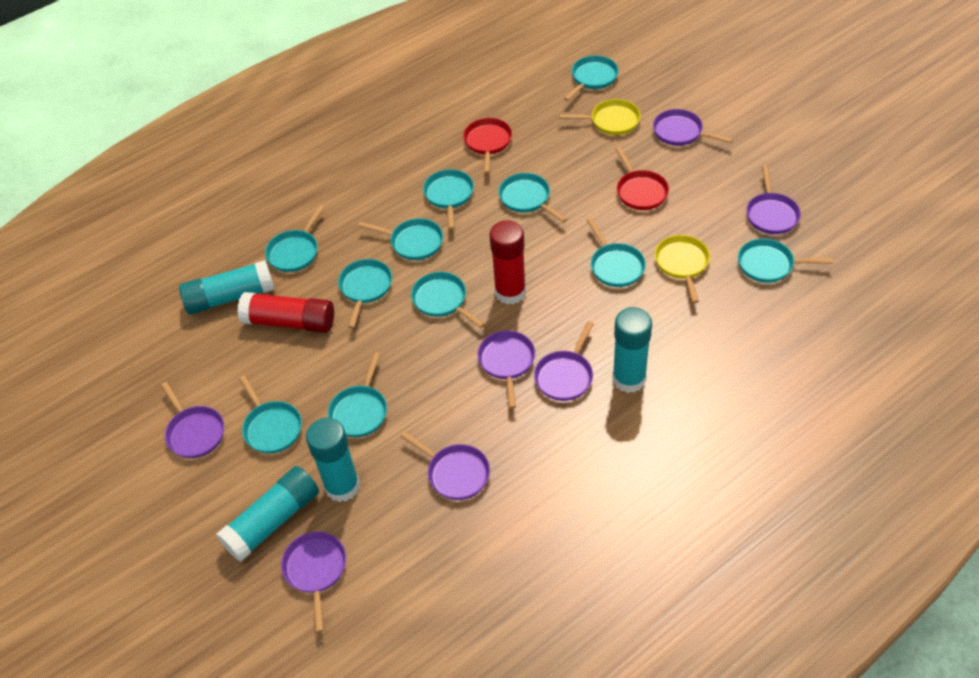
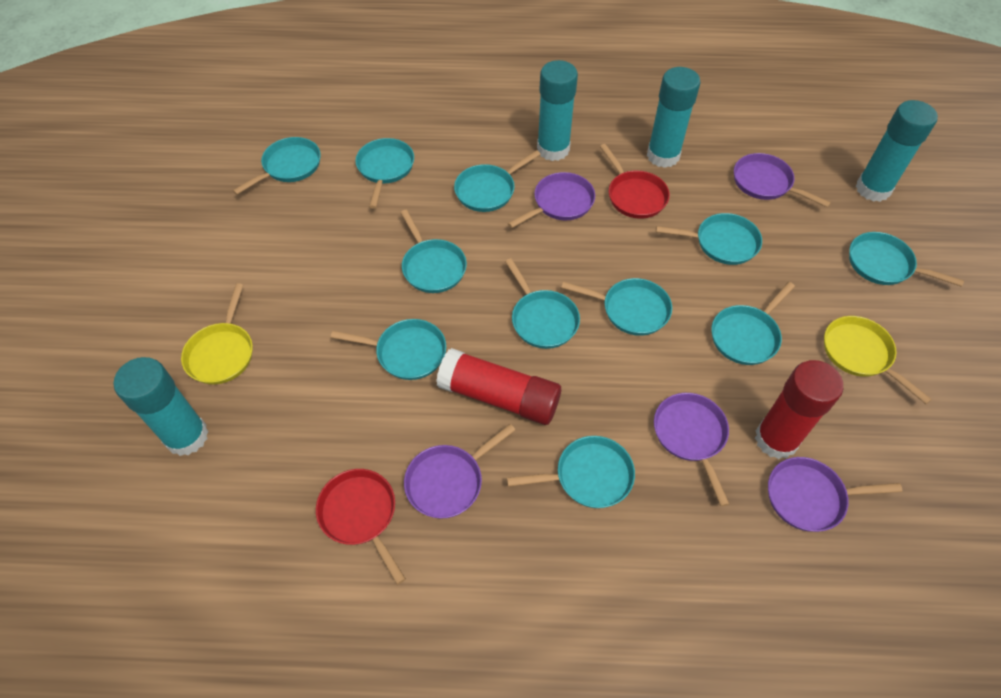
purple pan: [160,382,224,458] [281,532,346,632] [400,431,490,500] [478,330,535,409] [534,321,594,401] [653,109,733,146] [746,165,801,234] = 7 -> [404,424,515,519] [508,172,595,228] [654,393,729,507] [734,153,831,208] [768,457,902,532] = 5

